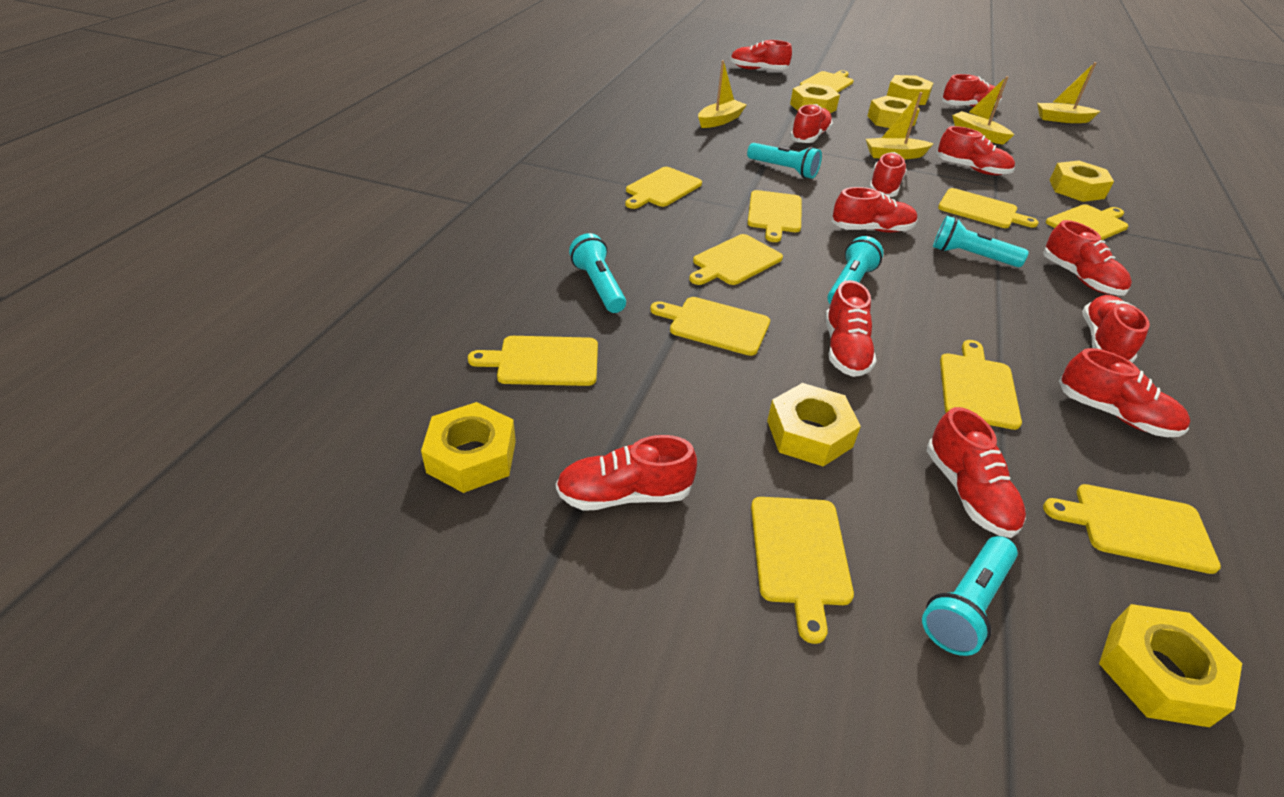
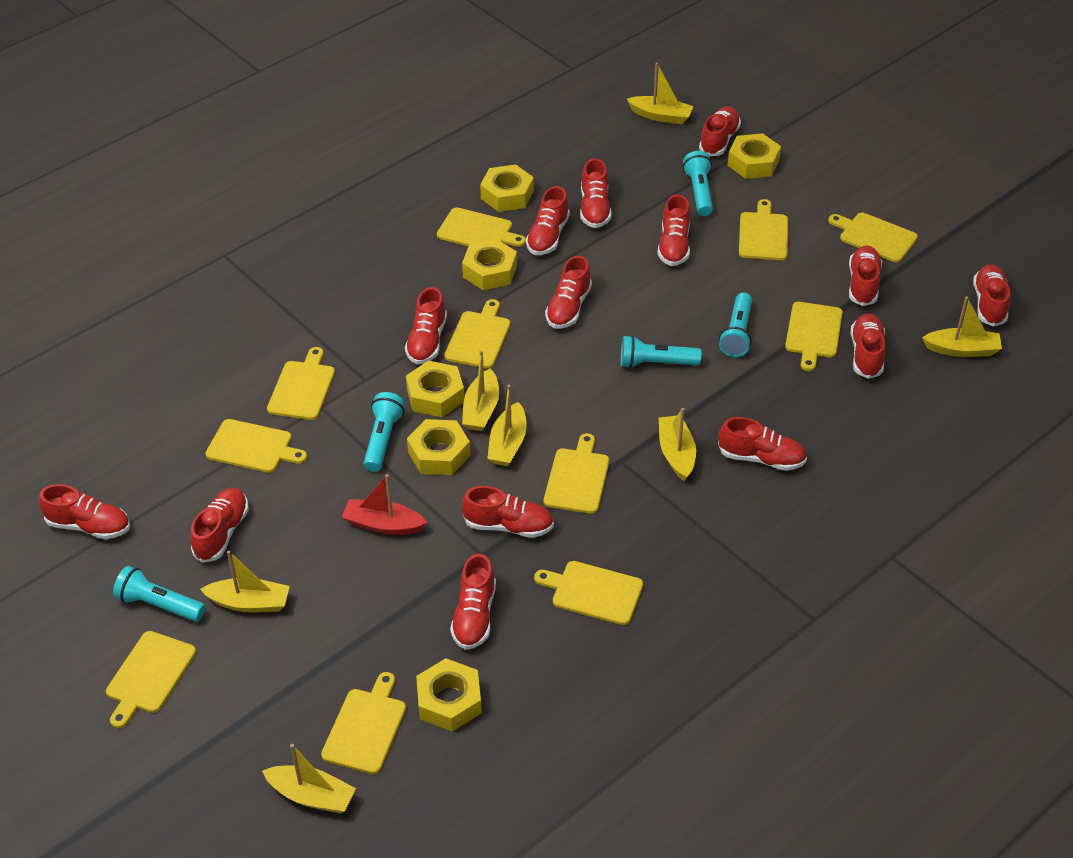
red boat: none = 0 -> [342,474,427,535] = 1
red shoe: [556,435,697,511] [730,40,792,70] [790,104,833,143] [825,280,876,377] [832,187,918,233] [869,152,907,197] [927,407,1026,538] [937,126,1015,175] [942,74,1002,107] [1043,220,1132,296] [1059,348,1190,437] [1082,295,1150,363] = 12 -> [39,484,130,539] [190,488,249,563] [405,287,447,364] [450,554,496,650] [462,486,554,538] [526,186,570,255] [545,256,592,329] [580,158,611,228] [657,194,690,266] [699,106,741,156] [718,417,807,471] [849,245,882,306] [851,314,886,379] [973,264,1010,327] = 14
yellow boat: [698,60,747,128] [866,92,934,159] [952,76,1014,145] [1037,62,1100,123] = 4 -> [200,551,290,612] [262,744,356,813] [462,350,499,431] [487,385,527,466] [627,63,694,124] [659,408,696,481] [922,296,1002,357] = 7
yellow nut: [421,402,516,493] [767,383,861,467] [790,83,840,113] [867,96,920,128] [887,75,933,105] [1050,160,1114,202] [1099,604,1242,727] = 7 -> [406,361,464,417] [407,419,470,475] [416,658,482,732] [462,239,517,290] [480,164,534,212] [728,133,781,179] = 6

